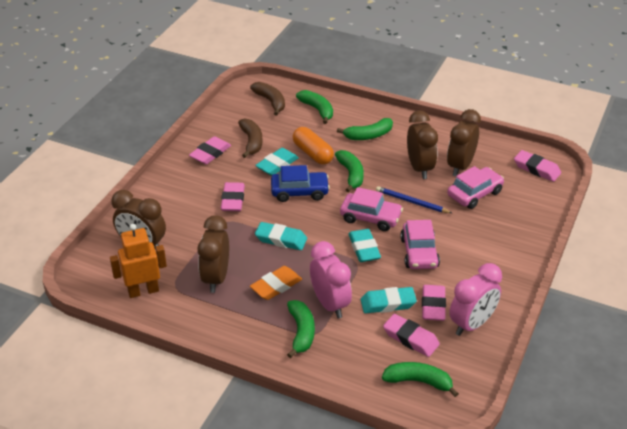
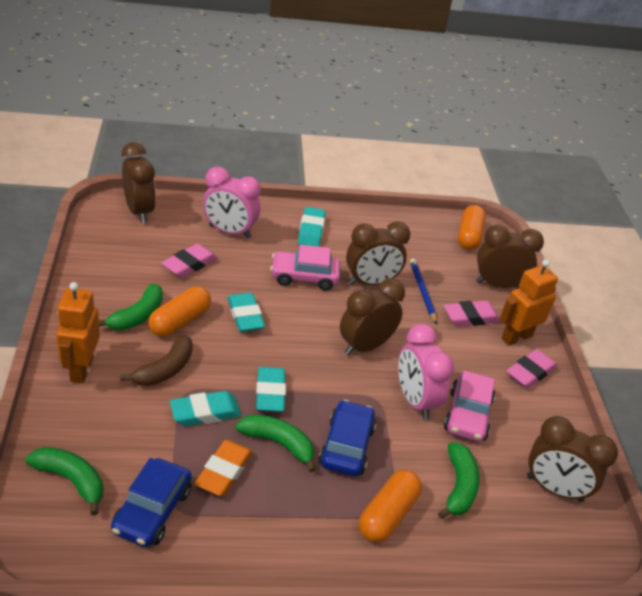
blue car: [271,165,330,202] = 1 -> [111,458,191,547] [319,400,376,476] = 2
brown banana: [238,119,263,158] [250,82,285,115] = 2 -> [120,334,193,386] = 1
brown clock: [112,190,166,250] [197,215,229,293] [407,110,438,179] [447,109,481,176] = 4 -> [122,142,156,223] [340,279,405,356] [346,221,411,285] [476,225,544,288] [527,416,618,502] = 5
green banana: [287,300,315,358] [296,90,333,124] [335,150,364,192] [337,118,393,140] [382,362,459,397] = 5 -> [26,447,104,515] [99,283,163,330] [236,414,316,472] [438,442,480,519] = 4
orange capsule: [293,127,334,164] = 1 -> [148,286,211,337] [359,470,422,543] [458,205,486,250] = 3
orange robot: [110,224,167,298] = 1 -> [56,282,100,383] [500,259,558,346] = 2
pink car: [340,187,403,231] [400,220,440,269] [447,166,504,209] = 3 -> [270,245,340,291] [444,371,495,442] = 2
pink eraser: [189,136,231,164] [221,182,245,211] [383,314,440,357] [422,285,446,321] [514,150,561,182] = 5 -> [161,244,217,278] [444,301,501,326] [506,349,557,388] = 3

